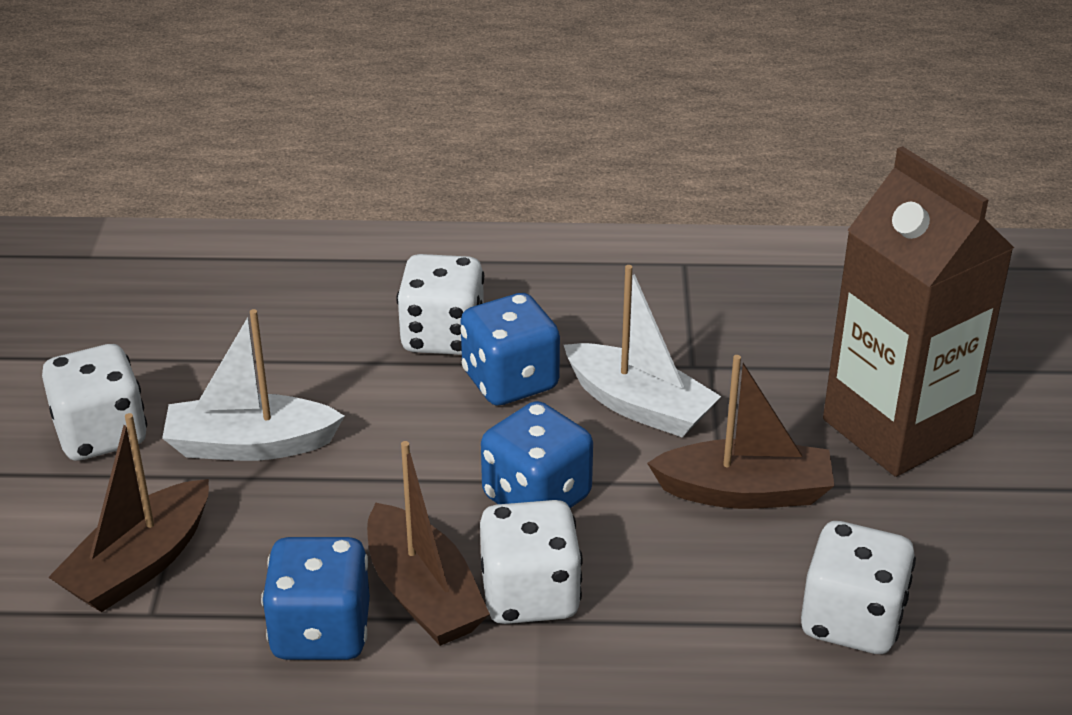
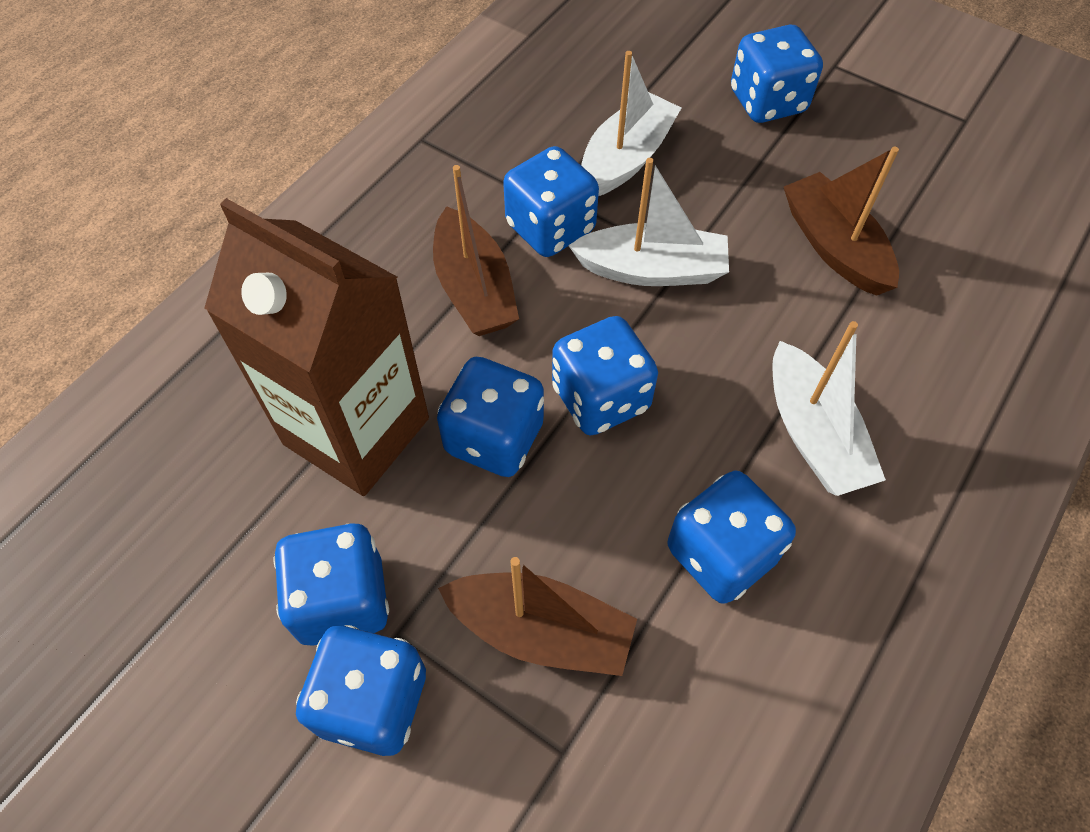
blue dice: [261,537,370,660] [460,293,560,405] [481,401,593,508] = 3 -> [273,523,389,646] [296,625,426,756] [437,357,544,477] [503,146,599,257] [552,316,658,436] [668,471,796,604] [731,25,823,123] = 7
white boat: [162,309,345,461] [564,265,721,438] = 2 -> [568,158,729,286] [581,51,681,196] [772,321,886,496] = 3
white dice: [42,344,147,461] [397,254,484,355] [480,500,583,624] [801,521,916,654] = 4 -> none = 0

